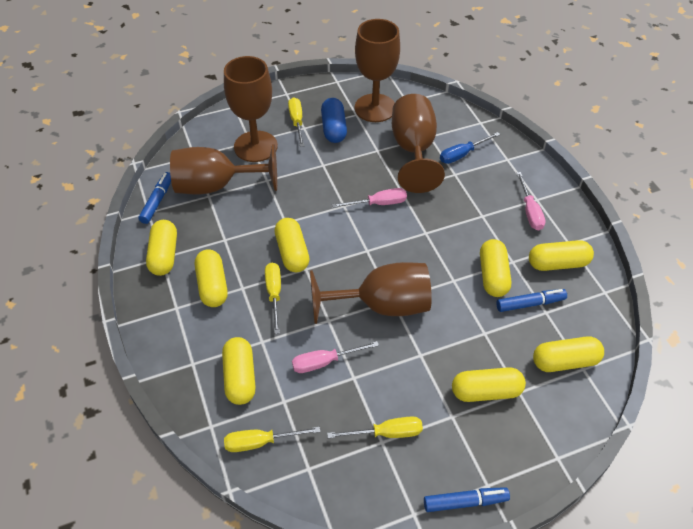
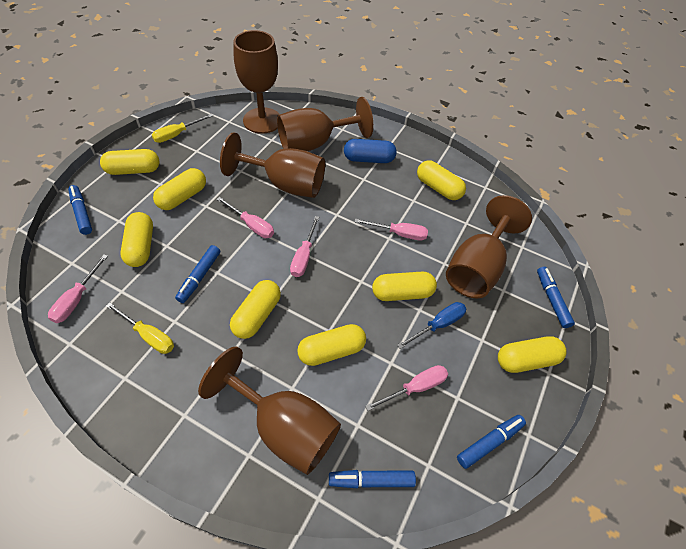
blue marker: [138,172,171,224] [424,487,510,512] [496,289,567,312] = 3 -> [68,185,92,235] [175,245,220,303] [329,470,416,488] [457,415,526,469] [537,267,575,328] = 5
pink screwdriver: [292,341,379,373] [332,188,407,208] [516,172,546,230] = 3 -> [48,254,108,323] [216,197,274,238] [290,216,319,277] [354,219,428,241] [365,365,448,411] = 5
yellow screwdriver: [224,427,320,452] [265,263,281,334] [288,97,304,147] [327,416,423,438] = 4 -> [106,302,174,354] [152,114,213,143] = 2

